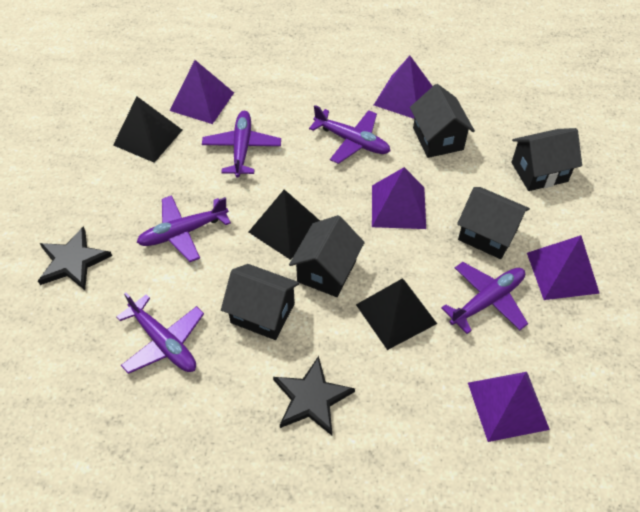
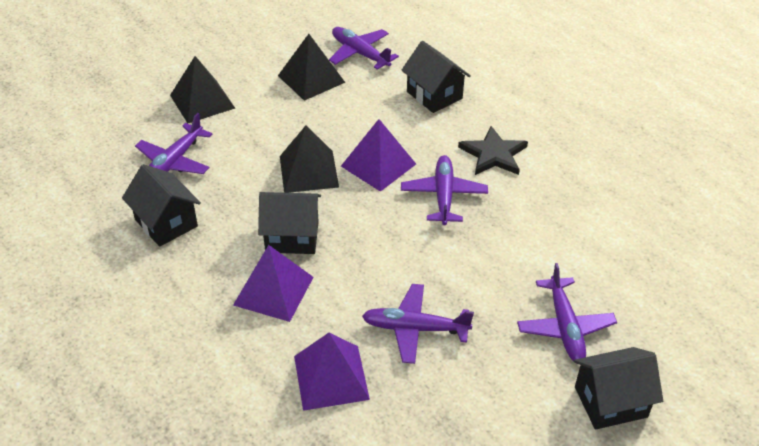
black house: [221,264,300,340] [289,215,365,297] [410,84,475,158] [457,187,530,259] [512,128,582,191] = 5 -> [122,164,201,247] [258,192,321,254] [402,41,471,113] [574,347,663,430] = 4
black star: [38,226,112,290] [273,356,355,435] = 2 -> [458,126,528,175] = 1
purple pyramid: [170,60,234,124] [372,167,426,229] [374,56,433,119] [468,372,550,442] [527,235,600,300] = 5 -> [233,245,314,322] [294,333,370,411] [341,119,416,192] = 3

